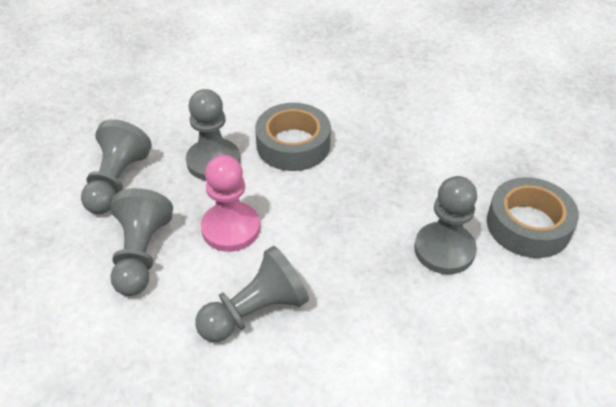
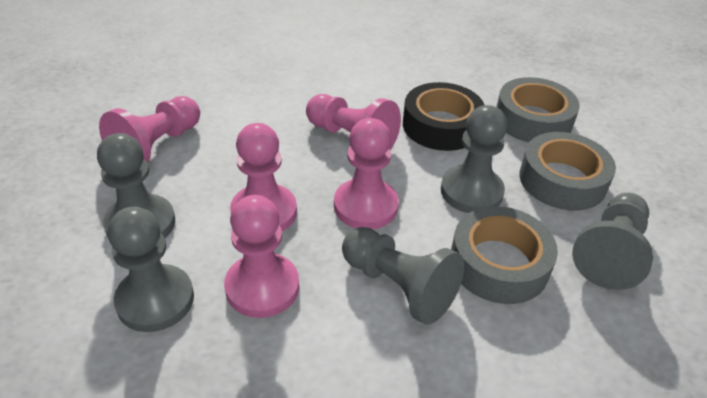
black tape: none = 0 -> [403,82,484,151] = 1
grey tape: [255,103,331,171] [487,177,579,258] = 2 -> [451,206,558,304] [497,77,580,142] [519,132,616,211] = 3
pink pawn: [201,155,260,252] = 1 -> [99,96,200,163] [224,195,299,318] [230,123,297,231] [306,94,401,150] [334,118,399,229] = 5

